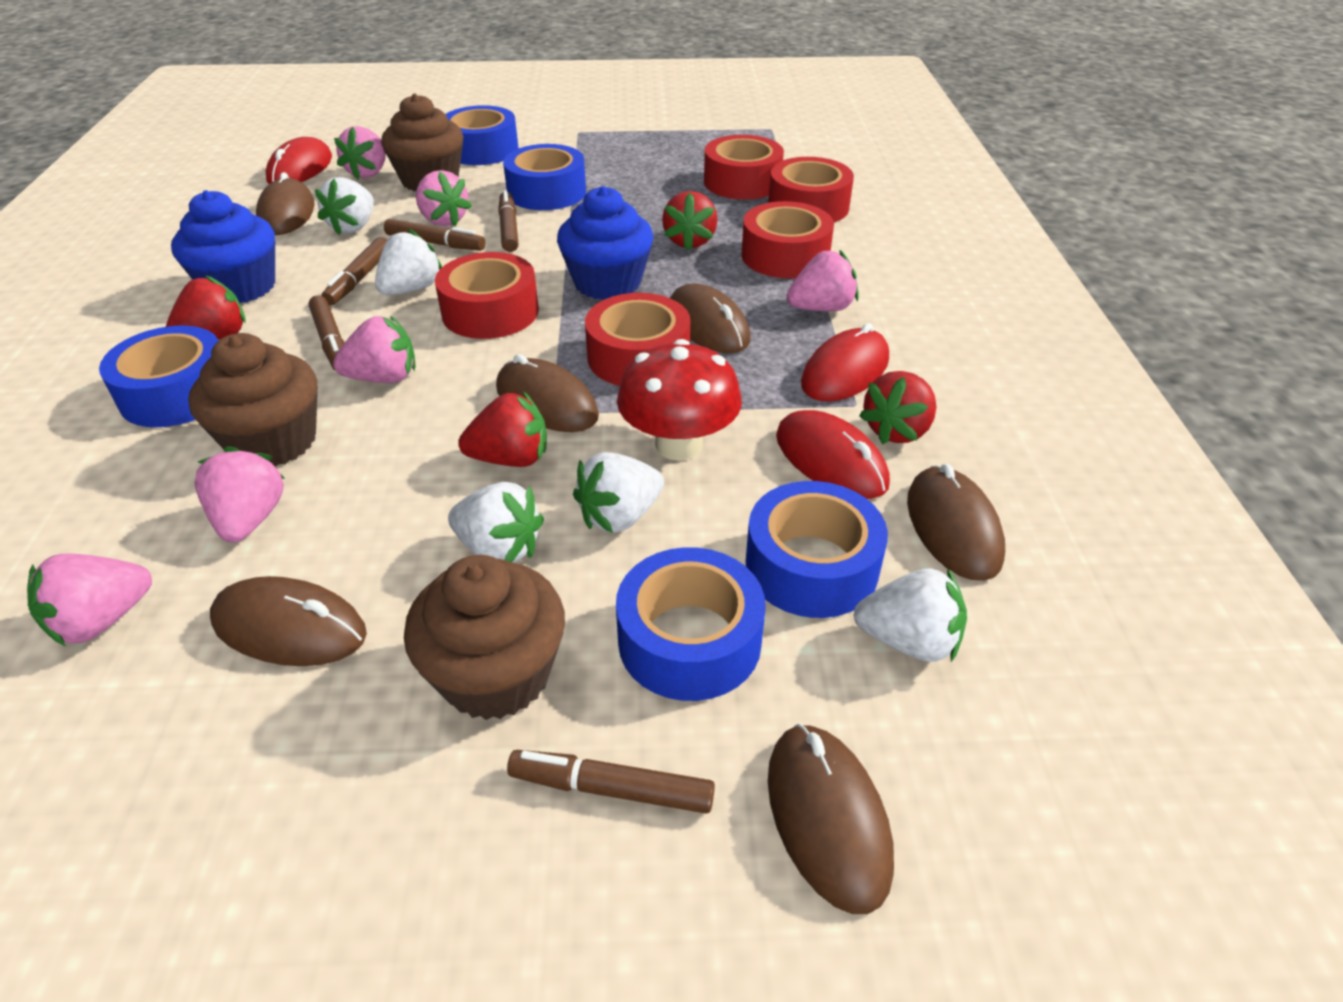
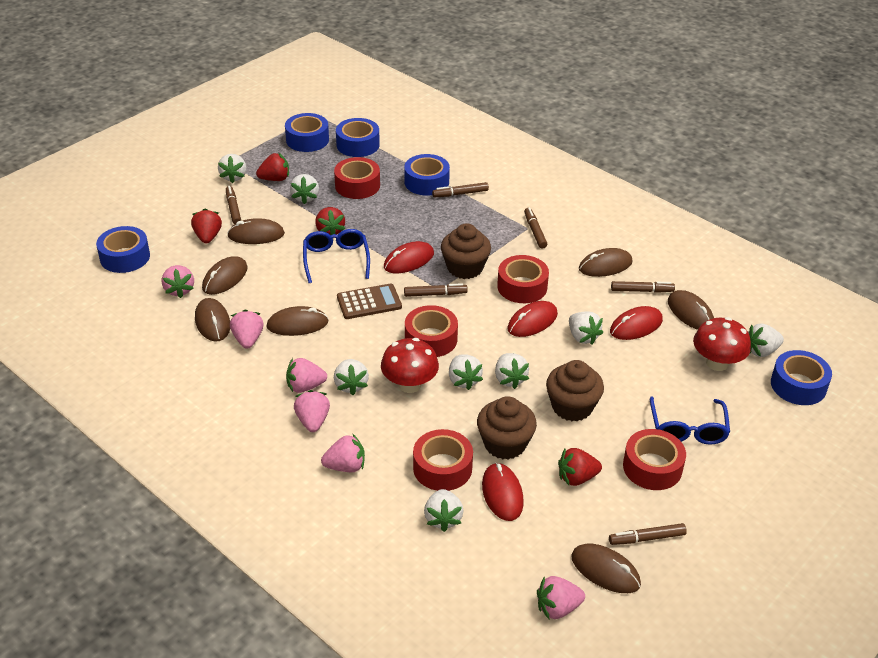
blue cupcake: [171,190,275,303] [557,186,653,300] = 2 -> none = 0
blue glasses: none = 0 -> [303,229,370,283] [650,396,730,445] = 2
brown calculator: none = 0 -> [337,283,402,319] = 1
brown marker: [308,295,345,371] [321,237,387,305] [384,218,485,251] [498,190,518,252] [507,750,715,814] = 5 -> [226,186,241,224] [404,283,468,297] [432,182,489,197] [524,207,547,249] [609,523,687,545] [611,281,675,293] = 6
brown mouse: [210,576,367,666] [256,172,315,235] [496,354,599,432] [670,283,750,353] [768,723,894,914] [907,464,1005,581] = 6 -> [195,298,230,342] [202,256,248,295] [227,218,285,244] [266,306,329,336] [571,544,641,593] [579,248,633,277] [668,290,714,330] = 7
red mouse: [266,137,332,184] [776,410,890,499] [801,323,889,401] = 3 -> [384,241,434,273] [482,462,524,521] [507,301,558,337] [610,306,663,340] = 4
red mushroom: [617,339,742,461] = 1 -> [381,338,439,393] [693,317,751,371] = 2
white strawberry: [315,177,374,235] [375,229,442,295] [448,482,544,563] [573,452,664,533] [854,568,967,662] = 5 -> [218,154,246,183] [290,174,319,204] [334,359,369,395] [424,489,463,532] [449,354,483,390] [495,353,529,389] [569,311,603,345] [748,323,784,357] = 8

